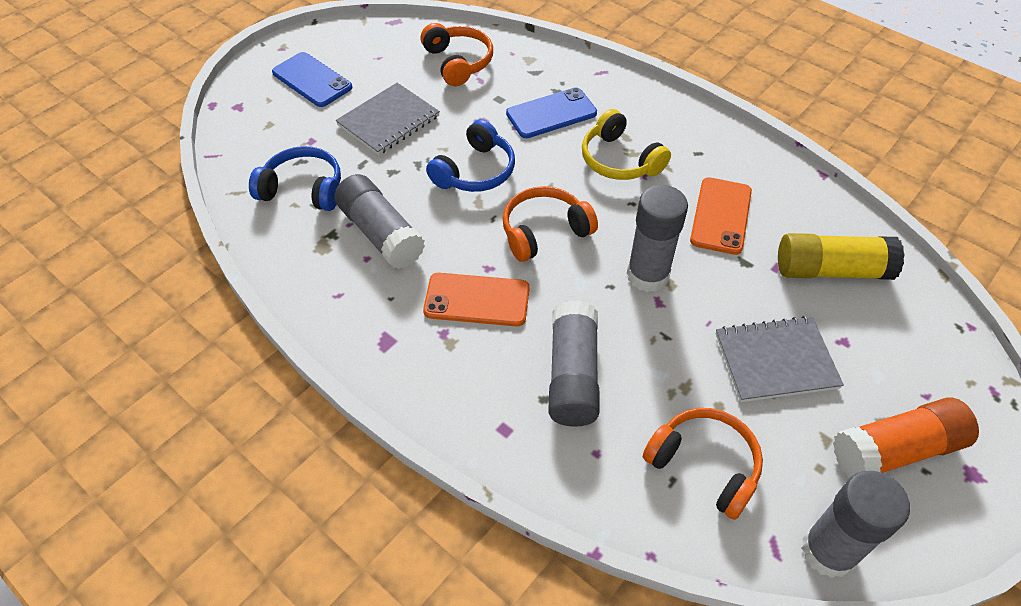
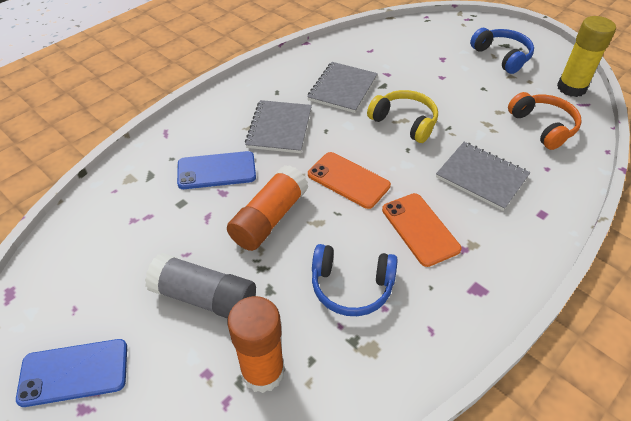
grey glue stick: [334,174,425,269] [548,300,600,427] [627,185,688,292] [801,471,910,578] = 4 -> [145,253,256,319] = 1
grey notebook: [336,83,440,155] [716,316,844,402] = 2 -> [245,100,312,153] [307,62,378,113] [436,142,531,211] = 3
orange glue stick: [833,397,979,478] = 1 -> [227,165,308,251] [227,296,285,393] = 2
orange headphones: [421,23,493,86] [503,186,598,262] [643,408,763,520] = 3 -> [508,92,582,150] = 1

